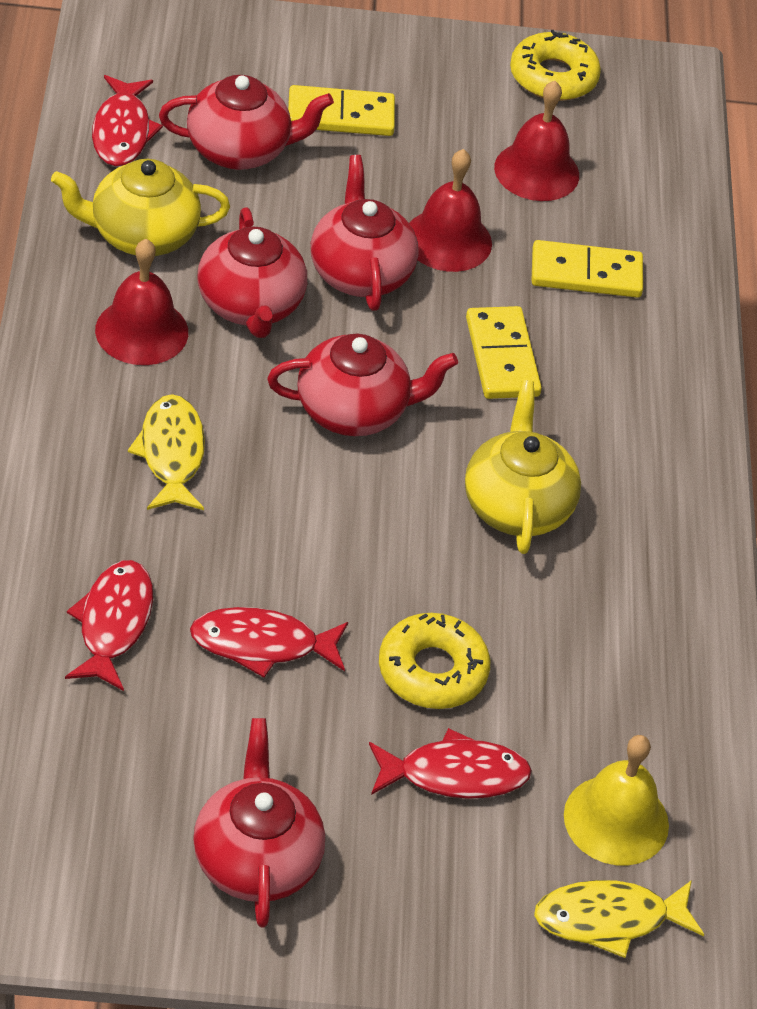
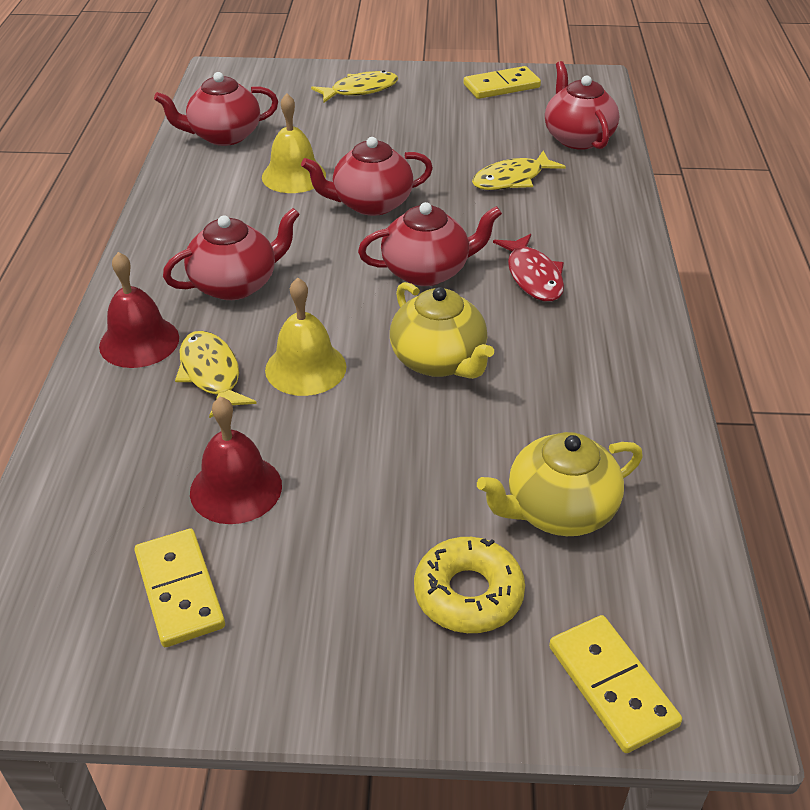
red bell: [95,239,188,365] [409,149,492,272] [494,81,579,201] = 3 -> [99,252,179,368] [190,396,282,524] = 2
red fish: [65,560,153,691] [92,75,163,166] [190,607,348,678] [369,728,532,799] = 4 -> [493,234,564,302] = 1
yellow bell: [564,735,669,866] = 1 -> [262,93,326,193] [265,278,346,396] = 2
yellow donut: [379,613,490,709] [510,30,601,101] = 2 -> [414,537,525,633] = 1
yellow fish: [128,394,205,510] [534,880,704,958] = 2 -> [175,331,257,418] [311,70,398,103] [472,151,566,190] = 3

